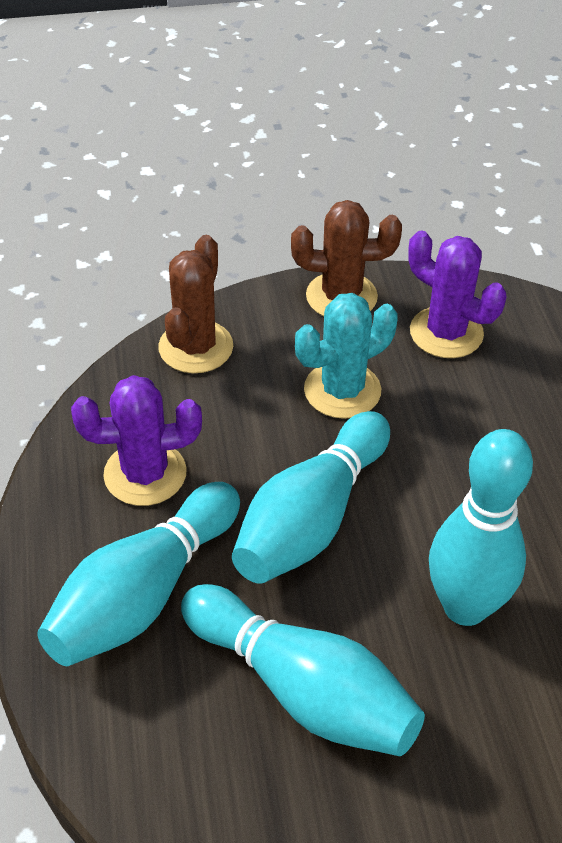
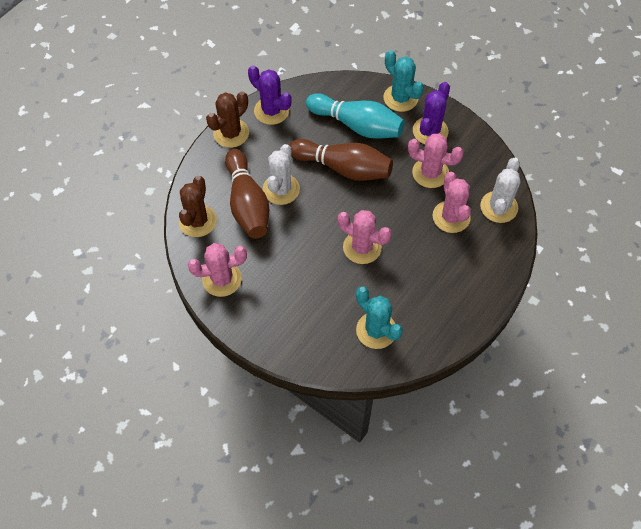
brown bowling pin: none = 0 -> [225,149,269,239] [289,139,393,181] = 2
pink cactus: none = 0 -> [188,243,247,297] [338,210,392,264] [408,134,464,188] [433,172,471,233] = 4
turquoise bowling pin: [37,482,240,666] [181,584,425,756] [232,411,390,584] [429,429,533,626] = 4 -> [306,93,405,139] = 1
turquoise cactus: [295,293,398,419] = 1 -> [356,286,403,349] [383,50,424,112] = 2
white cactus: none = 0 -> [263,144,300,205] [480,157,520,223] = 2

